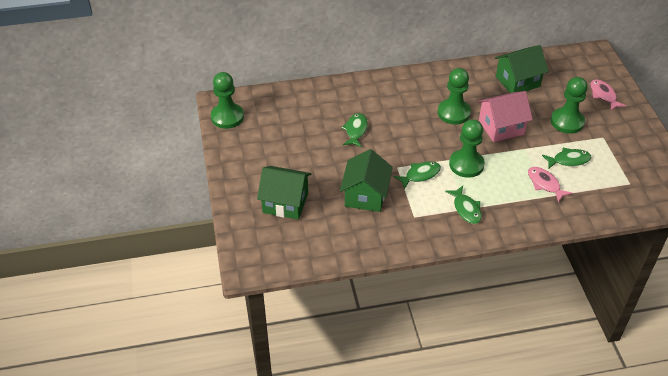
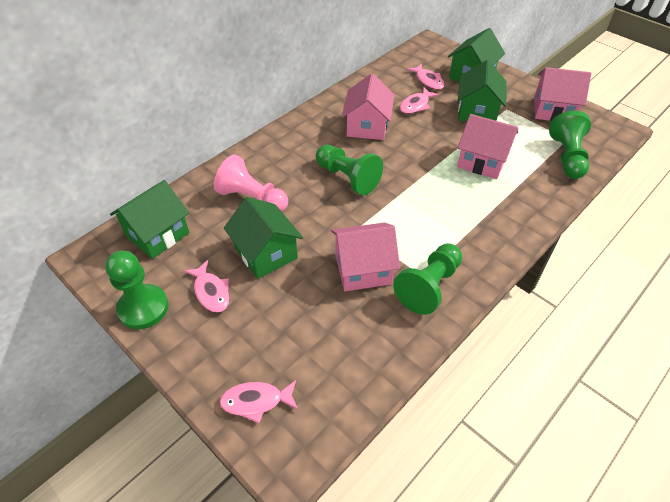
green fish: [341,113,368,148] [394,161,441,189] [445,186,482,224] [542,148,592,169] = 4 -> none = 0
green house: [257,166,311,220] [340,149,393,212] [495,45,549,93] = 3 -> [110,180,190,259] [224,197,303,279] [448,28,505,82] [458,60,506,122] = 4
pink fish: [528,167,573,203] [590,79,626,111] = 2 -> [184,260,230,313] [219,380,298,423] [400,87,439,114] [406,63,445,90] = 4
pink house: [478,91,533,142] = 1 -> [331,222,400,291] [342,73,394,140] [457,114,518,179] [534,67,591,121] = 4
pink pawn: none = 0 -> [213,155,288,212] = 1

